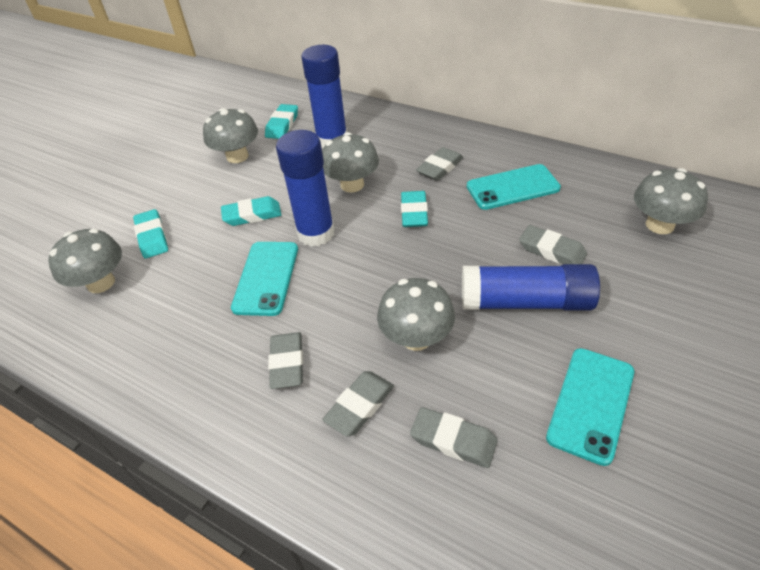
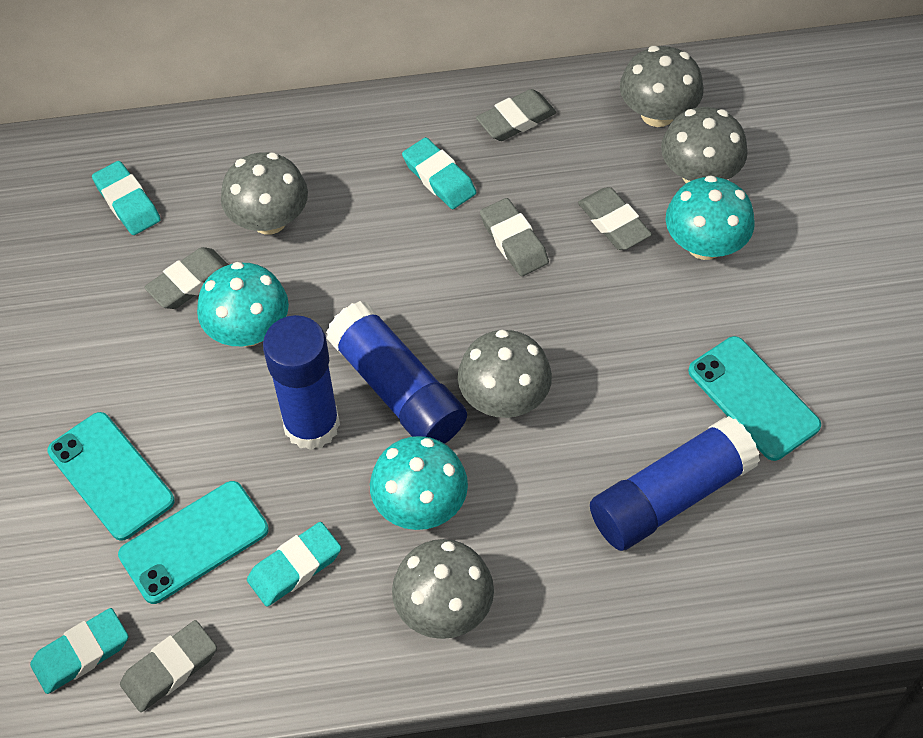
turquoise mushroom: none = 0 -> [197,262,289,347] [370,436,468,530] [666,175,755,260] = 3

